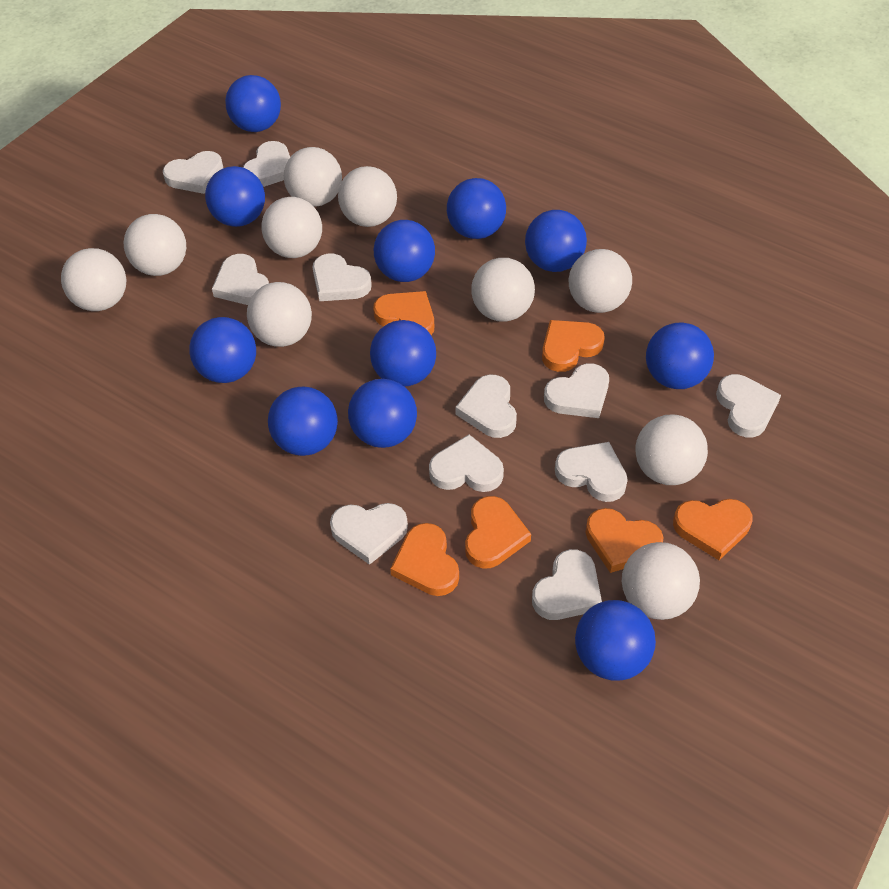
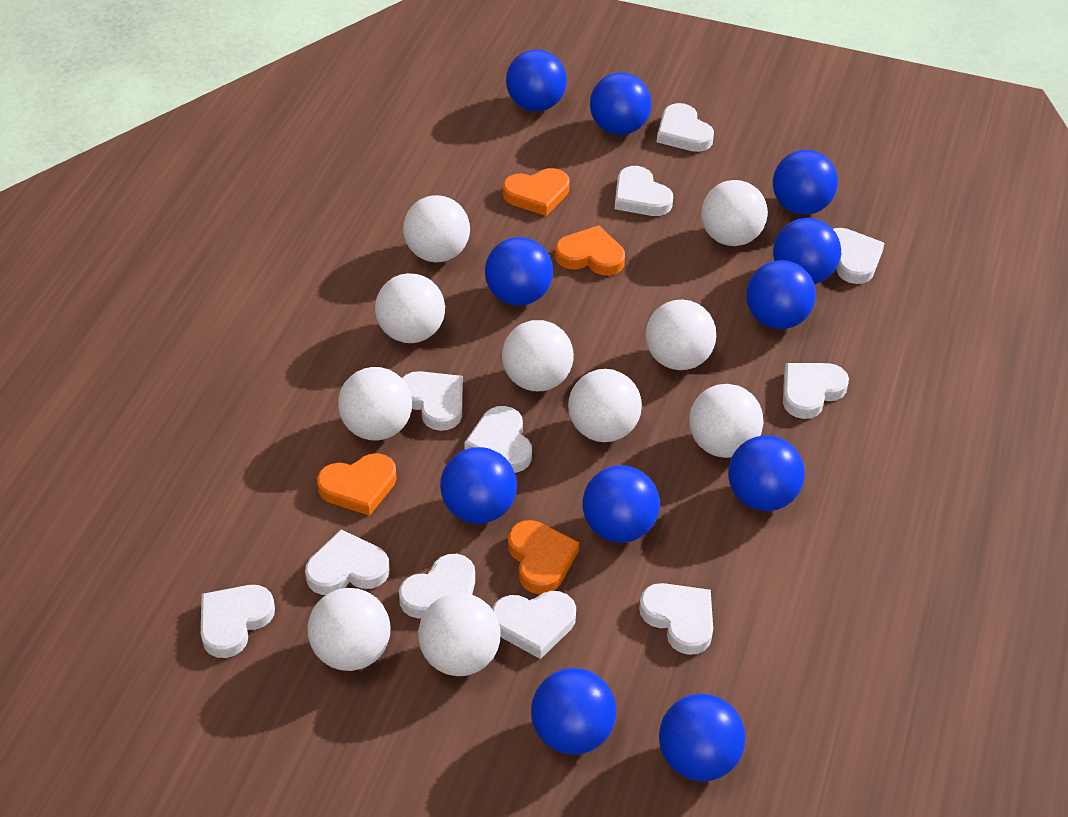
orange heart: [373,291,434,335] [390,523,459,596] [465,496,531,569] [542,320,605,372] [585,508,664,573] [673,499,753,560] = 6 -> [317,453,397,516] [503,168,570,216] [508,520,579,594] [555,225,625,276] = 4

